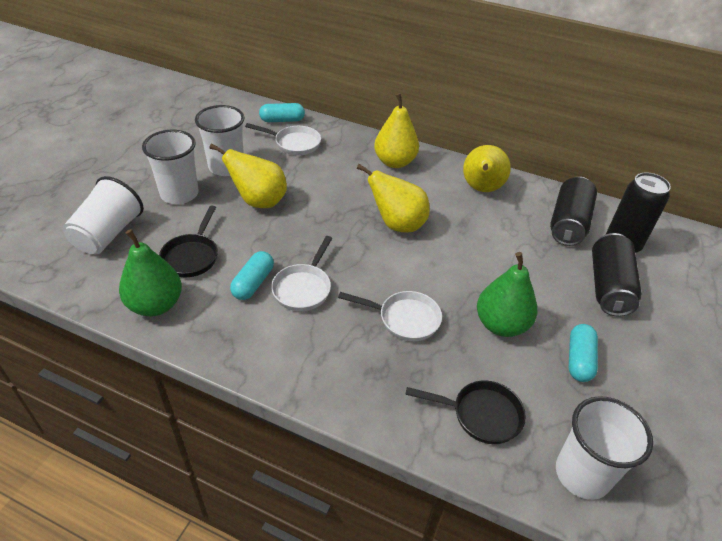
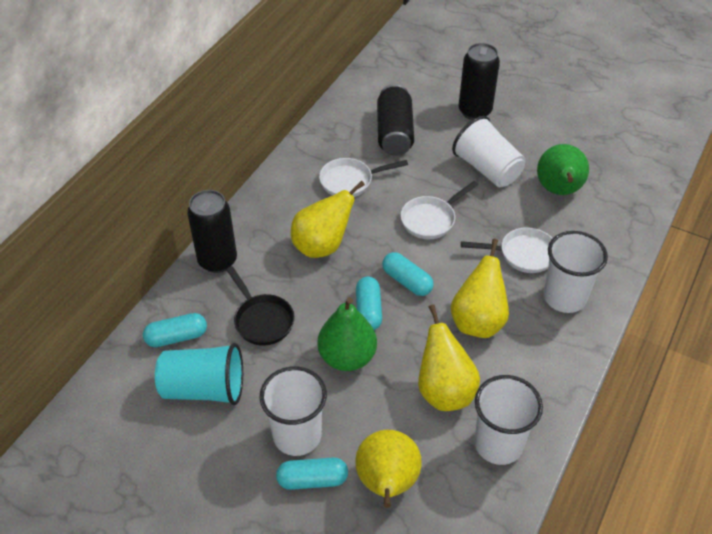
black pan: [159,205,218,277] [405,381,526,444] = 2 -> [226,266,294,346] = 1
turquoise capsule: [230,251,274,300] [259,103,305,122] [569,324,598,382] = 3 -> [143,313,207,347] [276,458,348,490] [356,276,382,330] [382,252,434,296] = 4
turquoise cup: none = 0 -> [155,343,243,405] = 1

